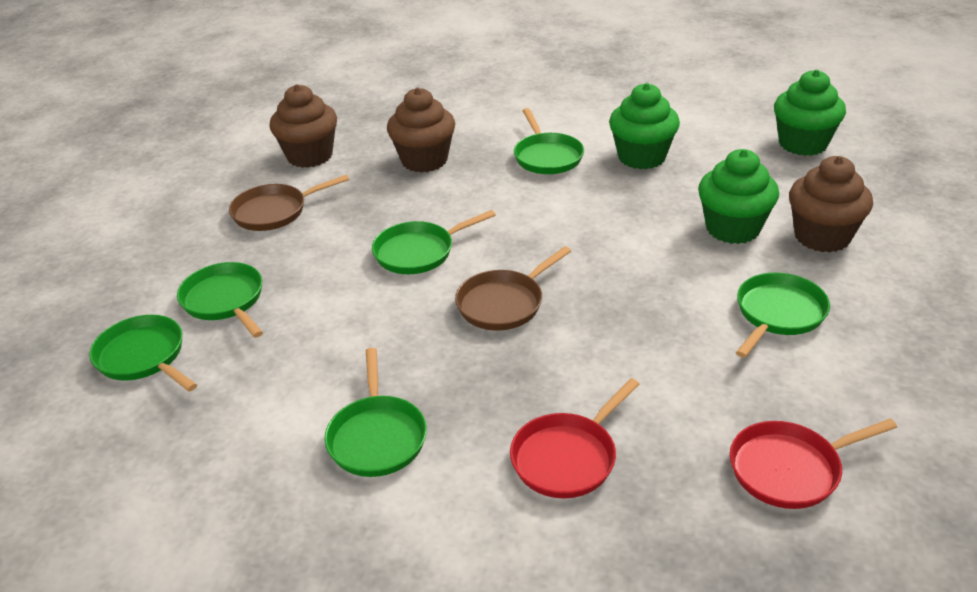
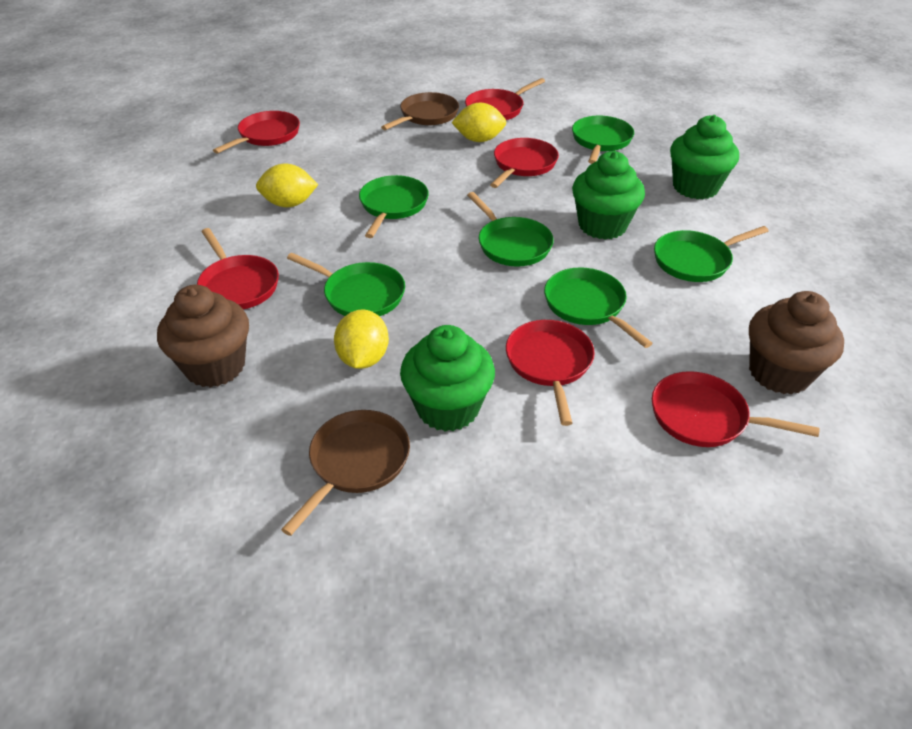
brown cupcake: [269,84,337,168] [387,88,455,173] [789,156,873,253] = 3 -> [157,285,249,387] [749,291,844,395] = 2
red pan: [510,378,639,498] [730,419,897,509] = 2 -> [197,228,279,309] [213,111,300,154] [465,78,545,120] [490,138,559,188] [506,320,595,426] [652,371,819,447] = 6
yellow lemon: none = 0 -> [256,163,318,207] [334,310,389,369] [451,103,506,142] = 3

